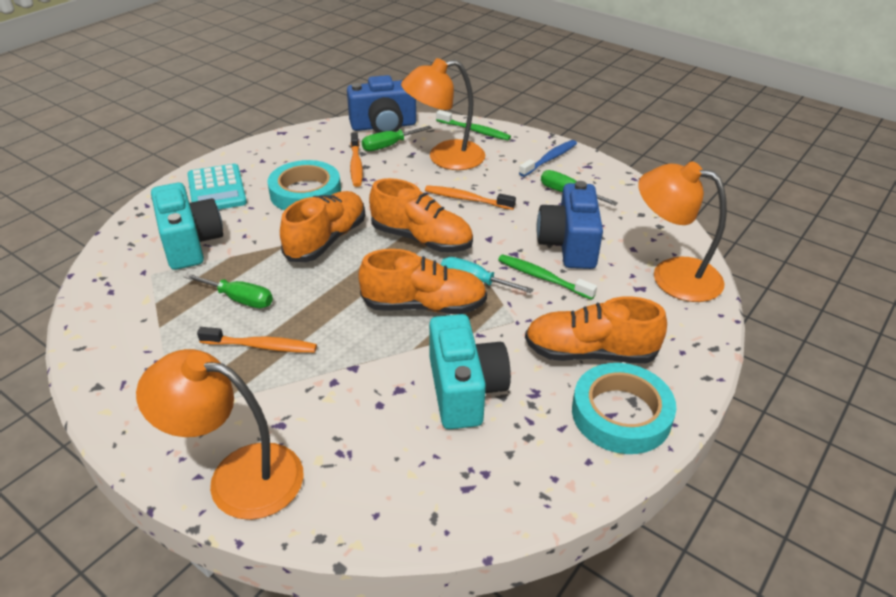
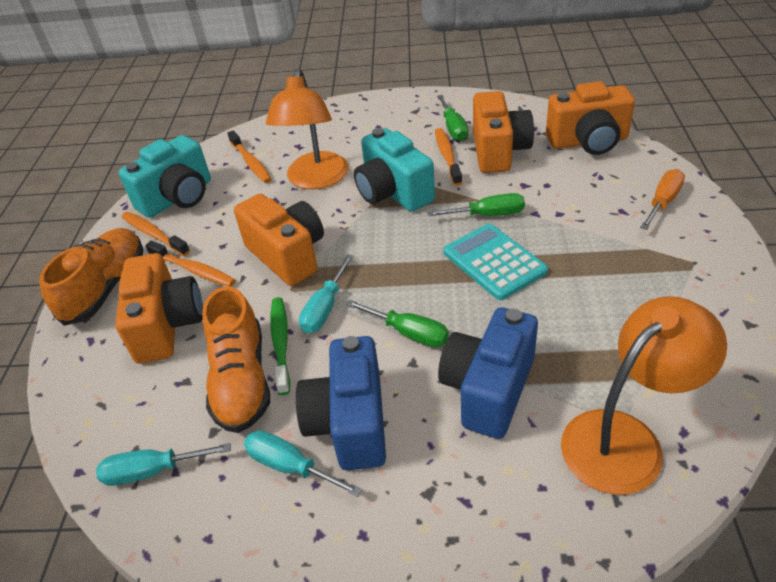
blue toothbrush: [519,140,577,177] = 1 -> none = 0
green toothbrush: [436,110,511,140] [498,254,597,300] = 2 -> [270,297,290,395] = 1
orange camera: none = 0 -> [115,253,203,364] [234,194,324,286] [473,91,534,173] [546,81,635,155] = 4
orange lamp: [136,349,304,520] [401,58,485,170] [638,161,727,302] = 3 -> [266,69,349,189] [561,296,727,495] = 2
orange screwdriver: none = 0 -> [640,169,685,230] = 1
orange shoe: [280,191,365,262] [358,249,487,314] [369,178,473,252] [525,296,667,363] = 4 -> [39,228,143,326] [202,286,270,433] = 2
orange toothbrush: [197,327,317,353] [350,132,363,187] [425,185,516,210] = 3 -> [121,212,190,256] [145,241,236,286] [227,130,272,183] [435,128,462,186] = 4
turquoise screwdriver: [441,257,533,293] = 1 -> [96,443,231,486] [244,430,363,497] [299,254,353,333] = 3
turquoise tape: [267,160,341,211] [572,363,676,454] = 2 -> none = 0

